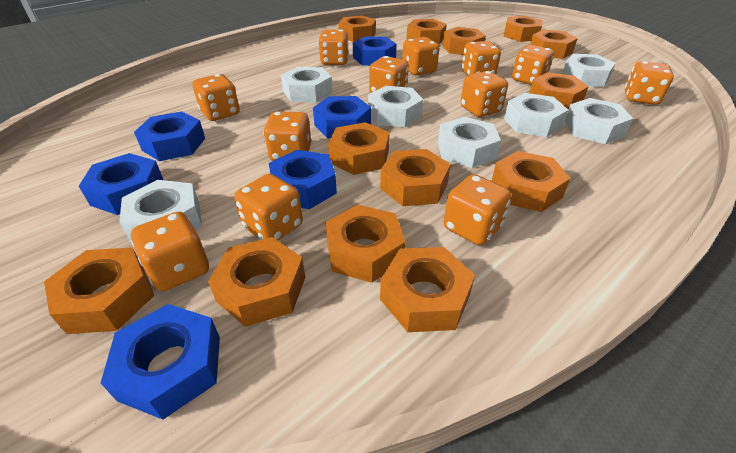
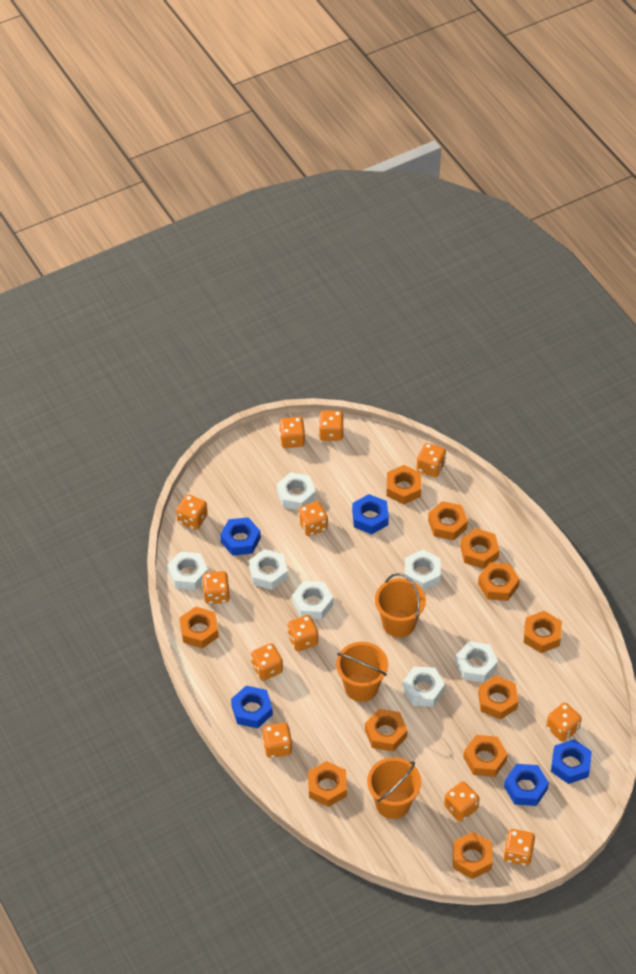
blue nut: [79,153,163,215] [101,304,220,419] [134,111,205,161] [269,150,337,209] [313,96,371,138] [353,36,397,66] = 6 -> [220,517,261,556] [231,686,273,728] [352,494,389,534] [504,764,549,806] [551,739,592,784] = 5
orange bucket: none = 0 -> [336,642,388,702] [367,757,421,819] [375,573,426,637] = 3
orange nut: [44,248,154,334] [208,237,305,327] [325,205,405,283] [328,122,390,175] [338,15,376,42] [380,149,451,206] [380,247,475,332] [406,19,447,45] [442,27,486,55] [492,151,571,212] [503,16,543,42] [529,72,589,109] [530,30,578,59] = 13 -> [180,607,219,649] [308,761,347,807] [365,709,408,751] [387,465,421,505] [428,501,468,541] [453,832,493,879] [460,528,500,569] [463,735,508,777] [478,562,520,601] [478,676,518,720] [524,611,562,653] = 11

